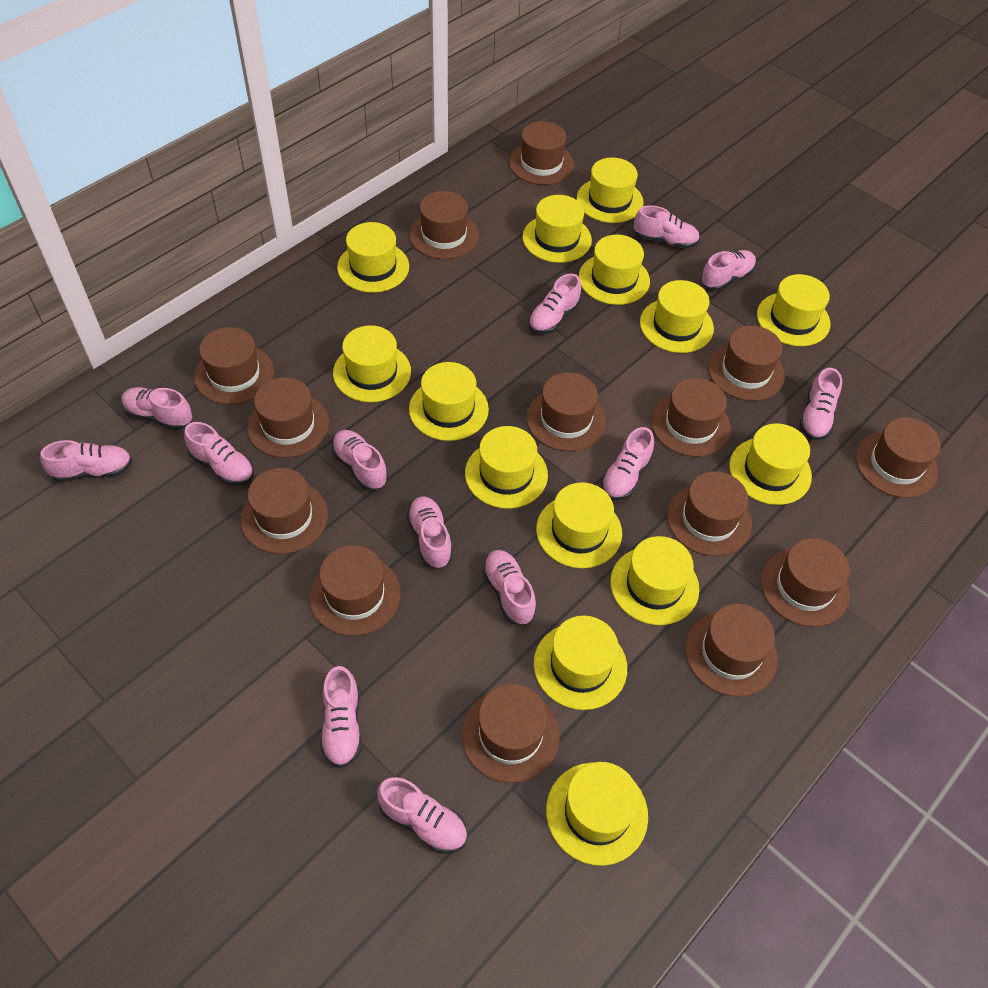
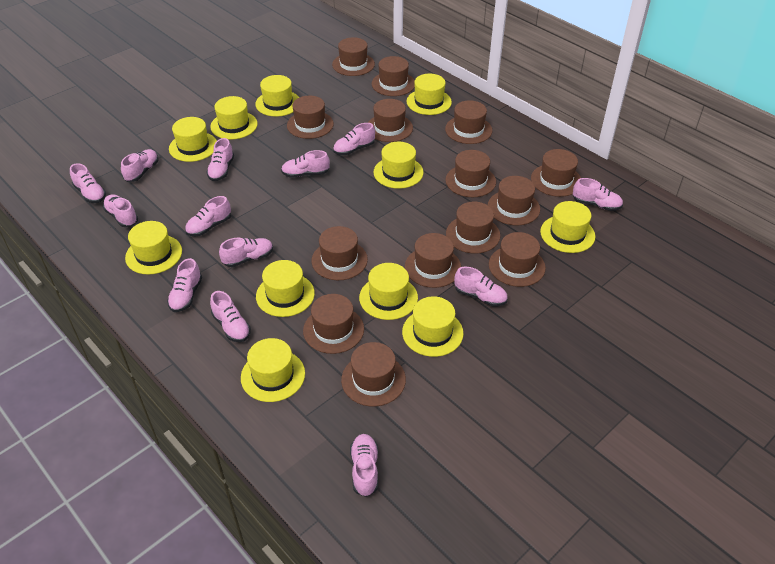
yellow hat: [333,325,411,402] [337,222,409,293] [409,362,489,441] [465,426,548,509] [522,195,592,263] [534,616,627,710] [536,482,622,568] [546,762,648,866] [577,157,643,223] [579,235,650,305] [610,536,699,625] [640,280,714,353] [729,423,812,505] [757,274,830,346] = 14 -> [125,221,182,275] [169,117,217,162] [210,96,258,139] [241,338,305,402] [255,75,299,117] [256,260,315,317] [359,263,418,320] [373,142,423,189] [402,296,464,357] [407,74,452,115] [540,201,595,253] = 11

